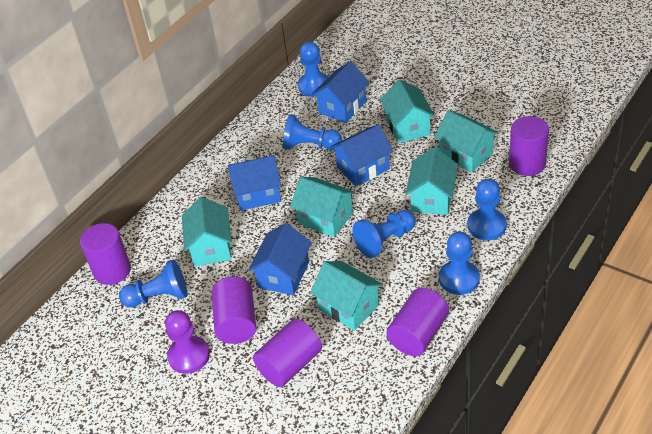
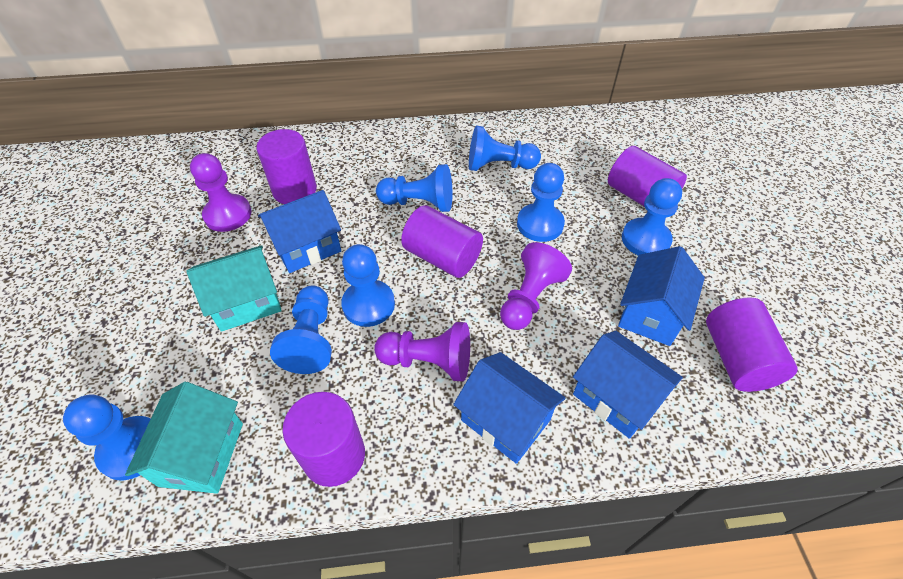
blue pawn: [119,259,187,308] [283,114,342,150] [298,42,328,97] [352,210,416,258] [439,232,480,295] [467,179,507,240] = 6 -> [63,394,150,480] [270,285,332,374] [341,244,395,327] [376,164,453,212] [469,126,541,171] [517,163,565,242] [622,178,682,255] = 7
purple pawn: [165,310,210,374] = 1 -> [190,153,251,232] [374,322,470,382] [500,242,572,330] = 3
turquoise house: [182,197,232,266] [290,177,355,237] [310,261,383,331] [380,79,435,143] [405,147,458,215] [434,110,499,172] = 6 -> [125,382,243,494] [186,245,282,332] = 2

